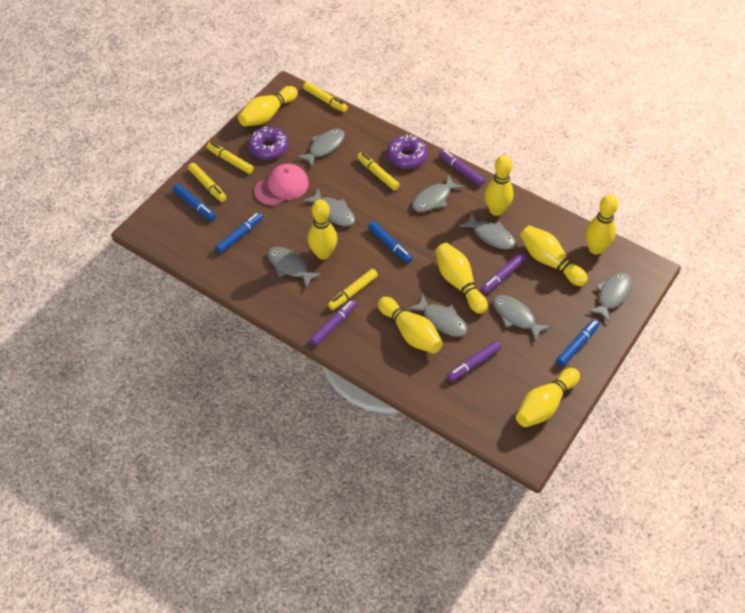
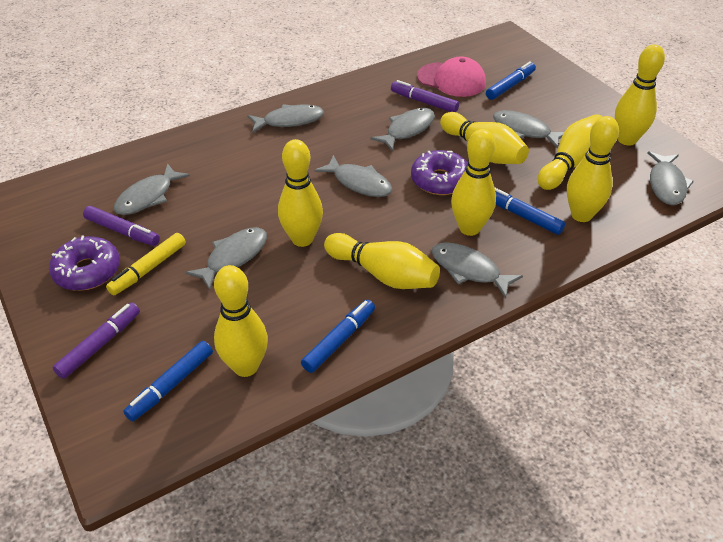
purple marker: [310,300,357,346] [439,150,485,186] [447,341,501,382] [481,253,526,294] = 4 -> [52,303,140,379] [83,206,160,246] [391,80,459,112] = 3
yellow marker: [188,163,227,202] [207,142,254,174] [303,82,348,112] [328,269,378,310] [357,152,400,191] = 5 -> [106,233,186,295] = 1

